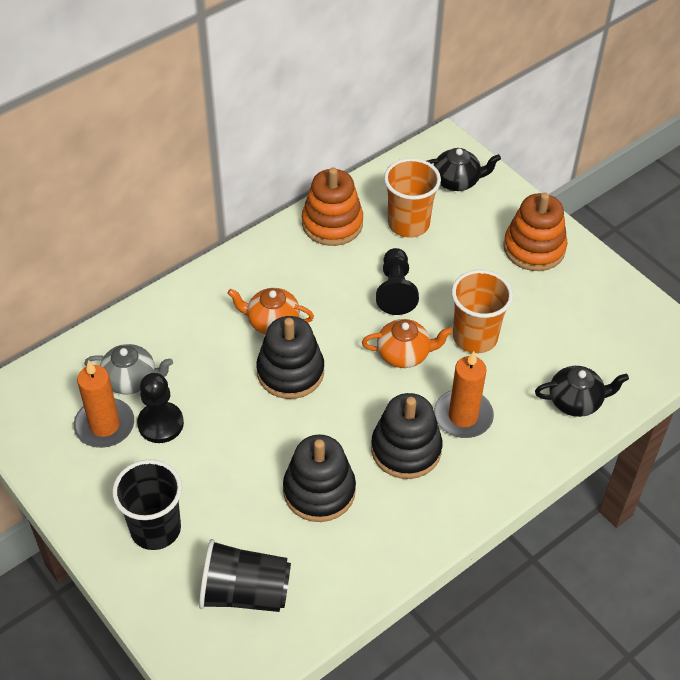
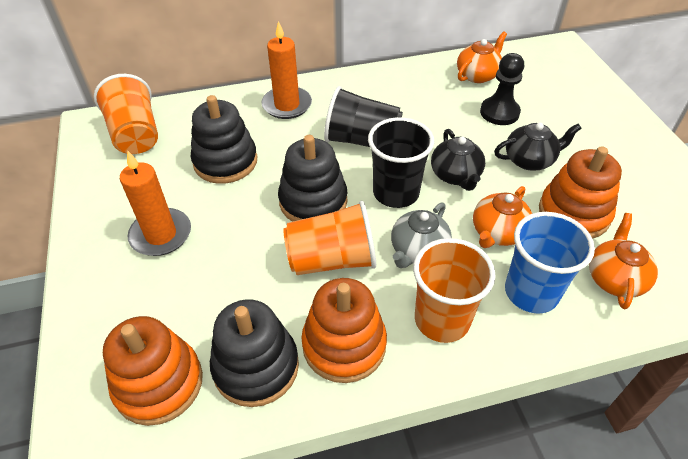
black pawn: [137,373,184,443] [376,248,419,315] = 2 -> [480,53,524,125] = 1
blue cup: none = 0 -> [505,212,595,314] = 1
orange cup: [384,158,441,238] [451,270,513,353] = 2 -> [94,74,158,154] [283,201,376,275] [413,238,496,343] = 3
orange stacking toy: [302,168,363,246] [504,192,568,271] = 2 -> [103,316,203,426] [301,278,387,383] [539,146,622,239] = 3
orange teapot: [227,288,314,335] [362,319,453,368] = 2 -> [457,31,507,83] [473,186,532,248] [589,213,658,309] = 3

